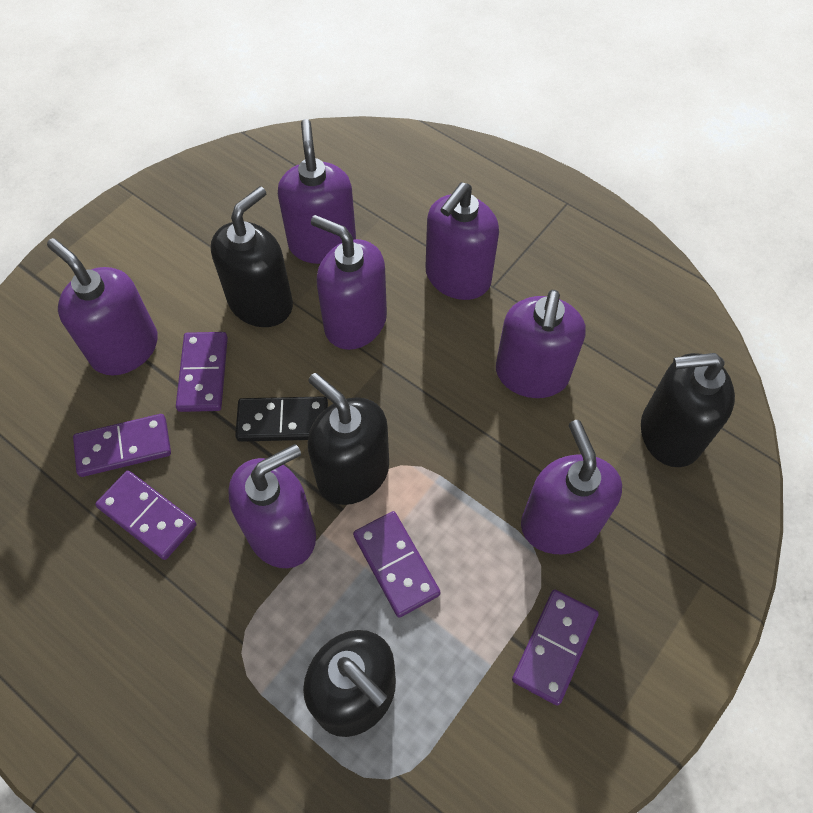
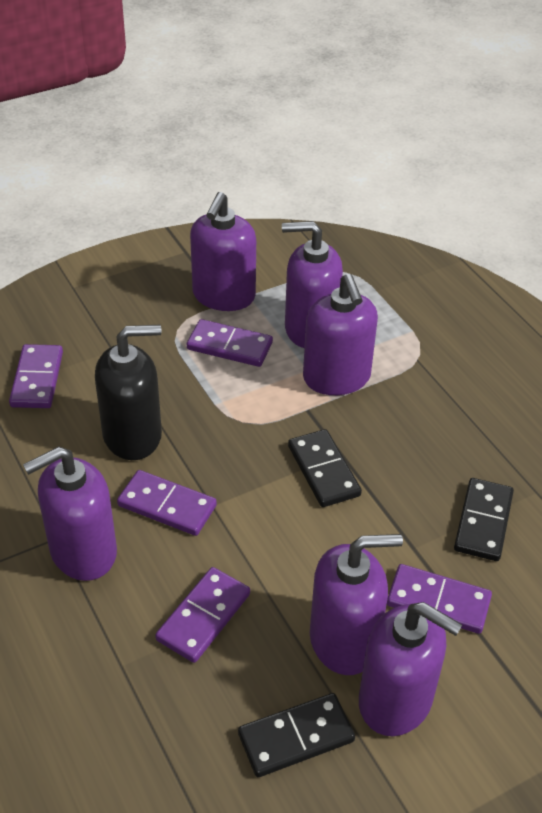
black domino: [235,396,328,442] = 1 -> [238,693,355,777] [288,429,362,507] [454,478,514,561] = 3
black soap dispenser: [211,186,293,327] [303,630,396,737] [308,373,389,505] [641,353,735,467] = 4 -> [95,325,162,460] = 1
purple soap dispenser: [47,238,158,376] [228,444,316,568] [278,119,356,264] [311,215,387,350] [425,182,499,300] [496,290,585,398] [521,420,622,554] = 7 -> [23,446,117,581] [190,192,256,311] [282,221,343,348] [303,274,378,395] [310,534,403,675] [359,602,462,736] = 6

